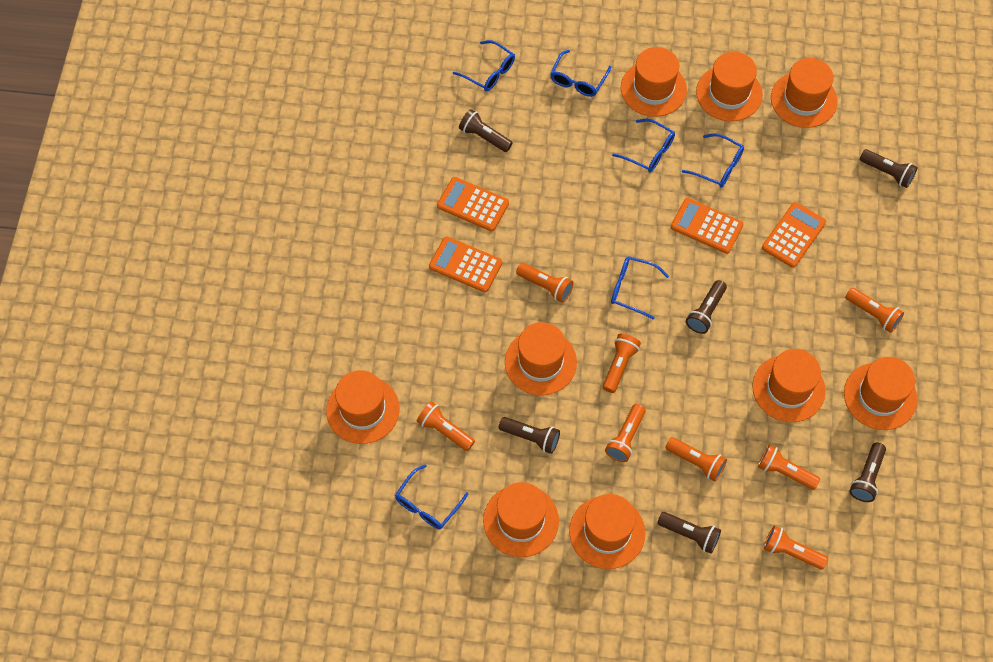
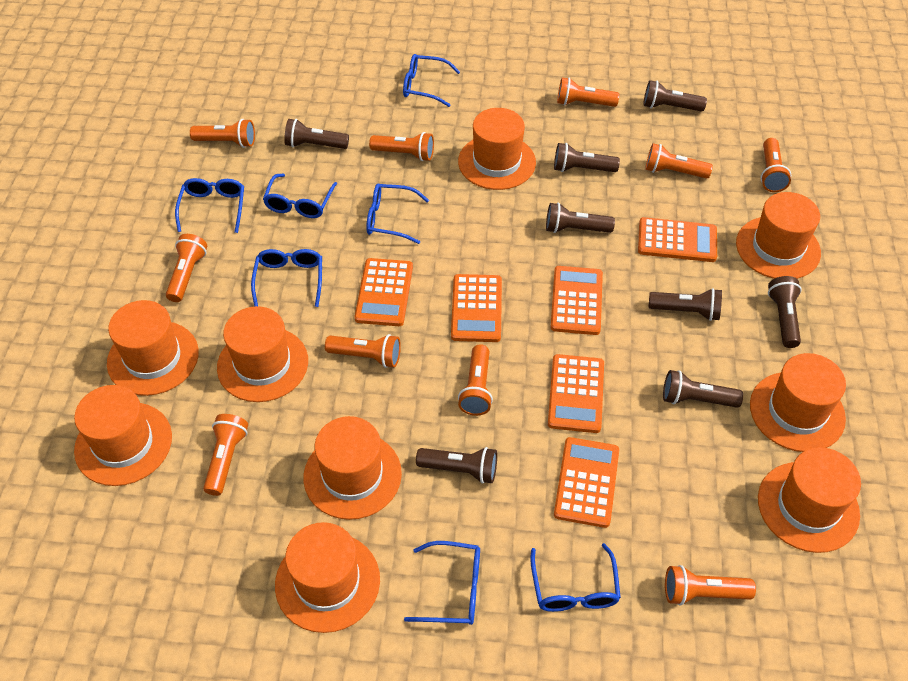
blue glasses: [395,464,468,529] [453,40,515,92] [550,50,611,97] [611,256,669,320] [612,119,675,172] [682,133,744,188] = 6 -> [175,178,244,233] [251,249,322,307] [263,173,337,218] [366,183,429,244] [403,54,460,107] [404,541,480,625] [530,543,621,612] = 7
brown flashlight: [459,109,513,152] [499,417,560,454] [657,512,721,554] [686,280,727,334] [849,443,886,502] [860,149,917,188] = 6 -> [284,119,349,149] [416,447,497,484] [546,203,615,233] [554,143,620,172] [643,80,707,112] [648,288,722,321] [663,370,743,408] [768,276,802,348] = 8
orange calculator: [429,236,502,292] [437,177,509,231] [671,198,743,254] [762,202,826,268] = 4 -> [355,258,413,326] [451,274,502,342] [548,354,604,433] [550,266,603,335] [554,437,619,528] [638,217,717,262] = 6
orange flashlight: [417,401,475,451] [516,263,574,303] [603,333,641,393] [605,404,645,462] [665,437,727,481] [758,445,820,490] [764,525,828,570] [845,288,904,333] = 8 -> [166,234,207,302] [190,119,255,148] [203,414,248,496] [325,334,401,368] [369,132,434,161] [458,344,493,416] [557,77,619,107] [645,143,713,179] [665,565,756,606] [760,138,791,192] = 10

